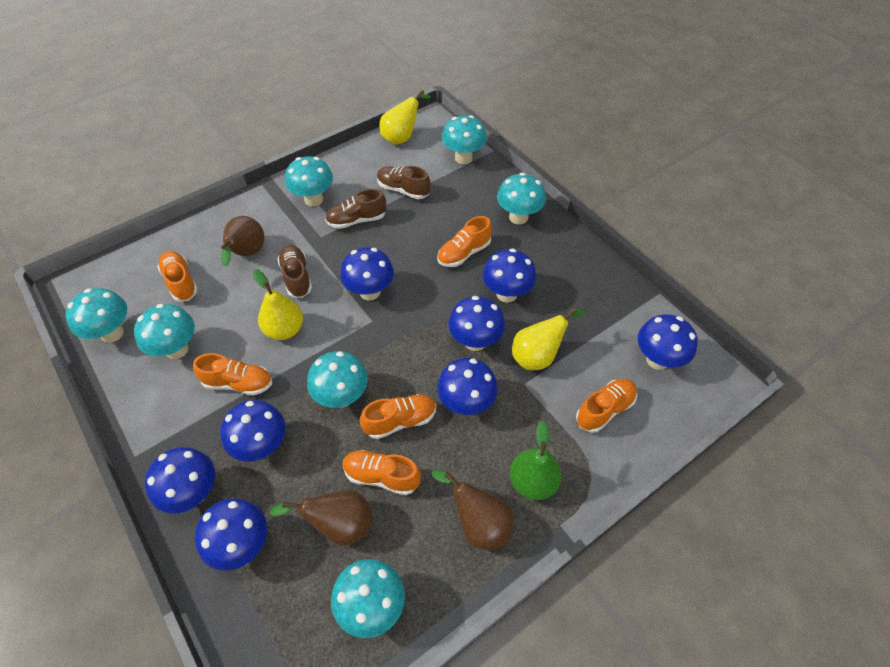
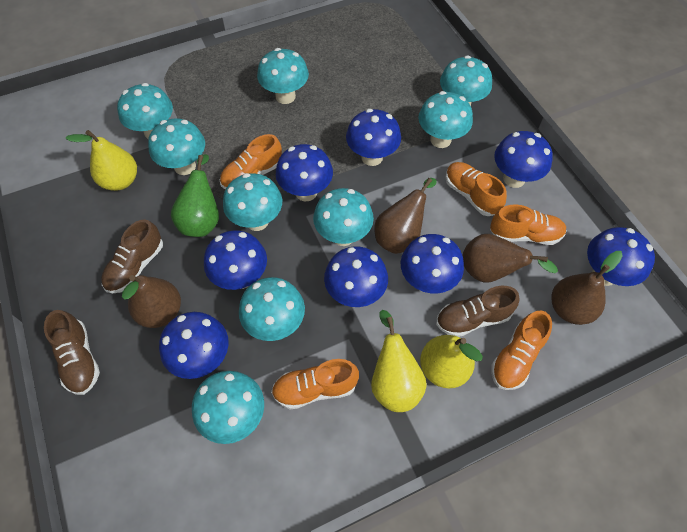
brown pear: [221,216,264,267] [269,490,373,546] [432,470,514,550] = 3 -> [122,275,181,328] [375,178,437,254] [463,234,558,283] [552,251,623,325] = 4
orange shoe: [157,251,198,302] [193,353,272,396] [343,450,421,495] [360,394,436,439] [437,216,492,267] [576,379,637,433] = 6 -> [220,134,282,190] [271,359,359,410] [445,162,507,216] [490,204,567,245] [491,310,552,390] = 5
turquoise mushroom: [65,288,127,343] [134,304,195,359] [285,156,333,206] [307,351,368,408] [331,559,405,638] [442,115,487,164] [497,173,546,225] = 7 -> [117,83,173,139] [148,118,205,175] [192,371,264,444] [223,173,282,231] [239,277,305,341] [257,48,309,104] [313,188,374,246] [418,91,473,148] [440,55,492,106] = 9

